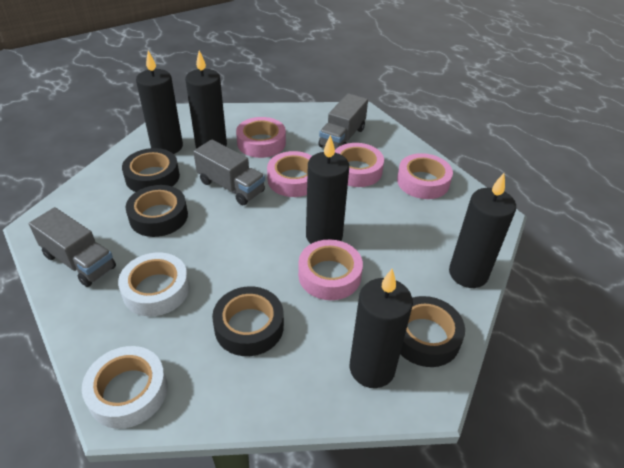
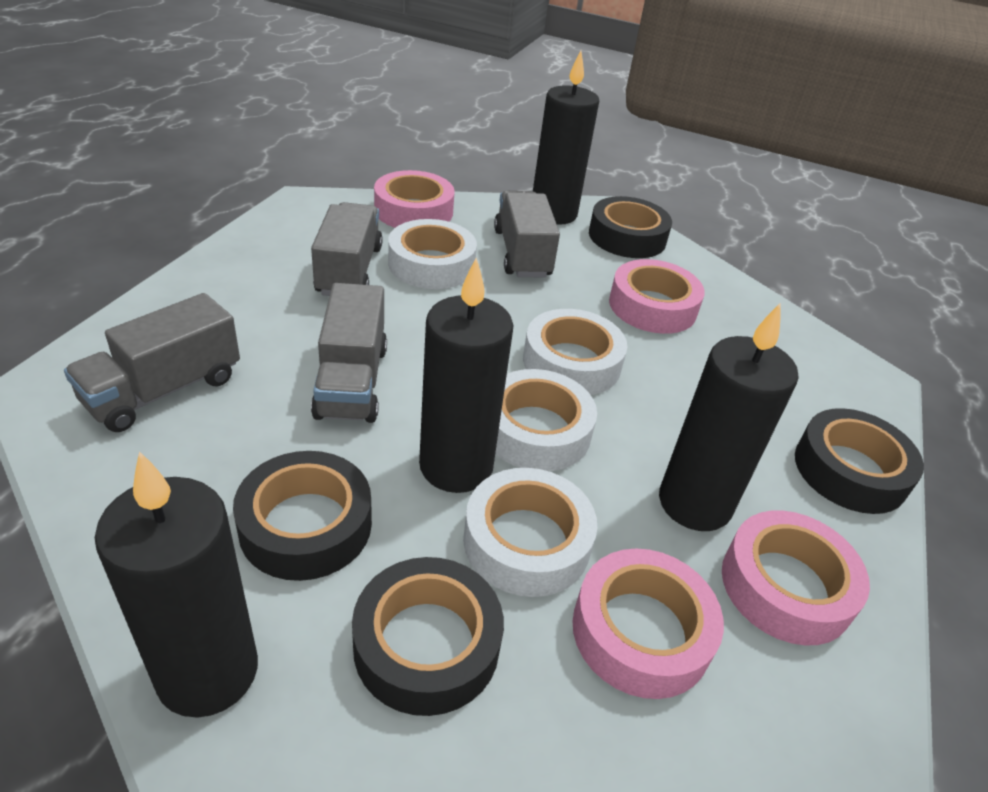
black candle: [136,51,183,154] [185,50,227,149] [306,135,349,244] [350,269,413,388] [449,173,516,288] = 5 -> [95,451,258,718] [419,258,513,493] [533,51,599,225] [659,302,798,531] = 4
grey truck: [29,207,116,287] [193,140,265,205] [318,93,368,149] = 3 -> [64,293,240,432] [311,202,383,296] [311,283,387,423] [494,191,560,278] = 4
pink tape: [236,117,286,158] [267,151,312,197] [298,239,363,300] [335,143,384,187] [397,153,453,199] = 5 -> [374,170,454,228] [573,549,724,699] [609,259,705,334] [722,511,870,645] = 4
white tape: [82,346,167,429] [118,253,190,316] = 2 -> [388,219,477,289] [463,468,597,597] [495,369,597,471] [523,309,627,395] = 4

